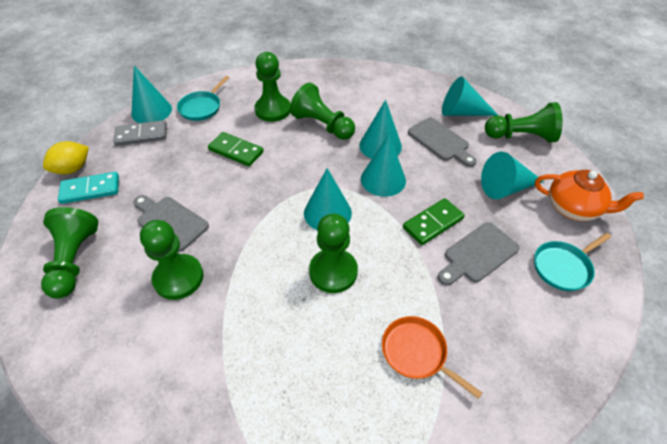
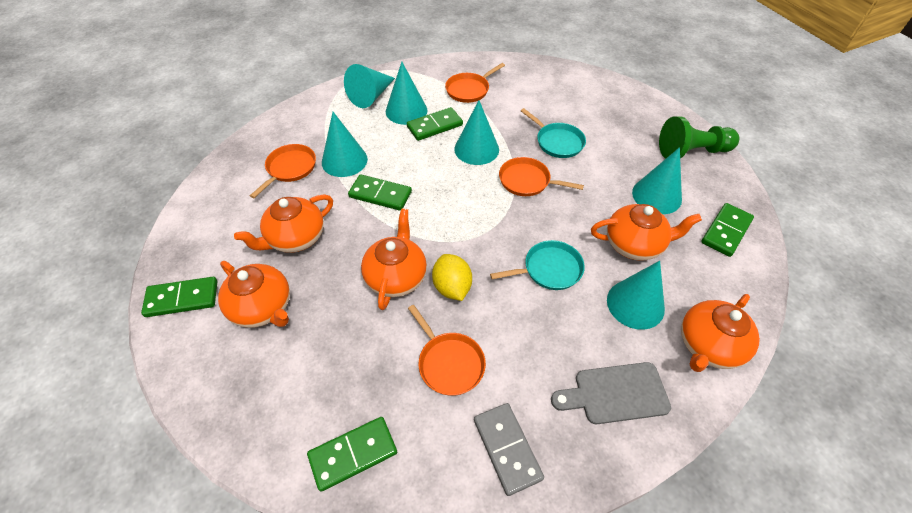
green domino: [208,132,263,167] [403,198,465,245] = 2 -> [141,277,217,317] [307,417,397,492] [348,174,412,211] [407,107,463,141] [701,203,754,257] = 5
green pawn: [41,207,98,299] [140,220,204,300] [255,52,290,122] [290,83,355,140] [309,214,358,293] [485,102,563,143] = 6 -> [659,116,739,159] = 1
grey cutting board: [133,195,209,252] [408,117,477,167] [438,222,520,285] = 3 -> [551,362,671,424] = 1
orange pan: [382,316,482,399] = 1 -> [250,144,316,198] [408,305,486,396] [445,63,505,103] [499,157,584,196] = 4
orange teapot: [535,170,644,221] = 1 -> [218,261,290,328] [234,194,333,253] [361,209,427,310] [591,204,702,261] [681,294,760,372] = 5
turquoise domino: [58,172,119,204] = 1 -> none = 0

